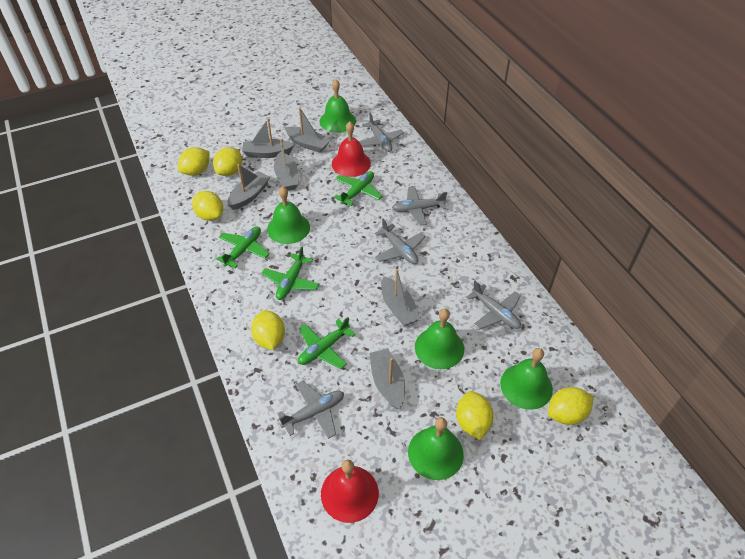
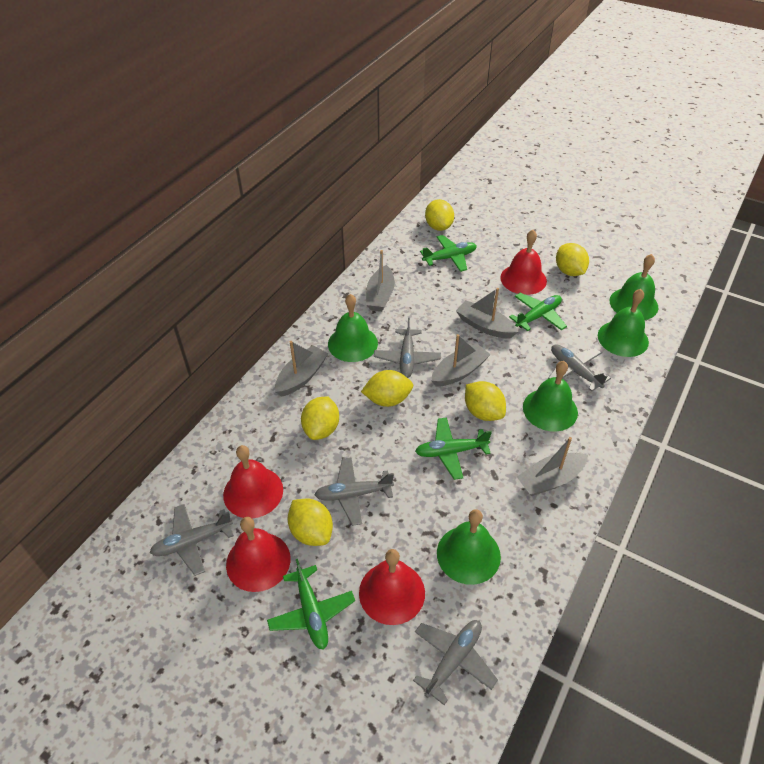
grey boat: [228,164,270,210] [242,118,294,158] [274,138,299,190] [285,107,330,153] [369,348,405,410] [381,269,421,326] = 6 -> [275,341,328,397] [366,250,395,312] [431,334,491,387] [456,288,518,339] [517,437,588,496] = 5
red bell: [321,459,379,523] [332,121,371,177] = 2 -> [223,445,283,518] [226,517,291,592] [359,549,425,625] [500,230,547,295] = 4

